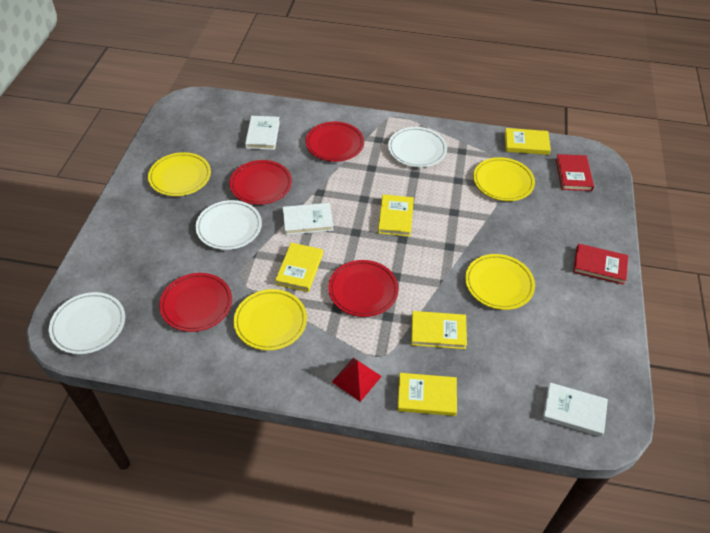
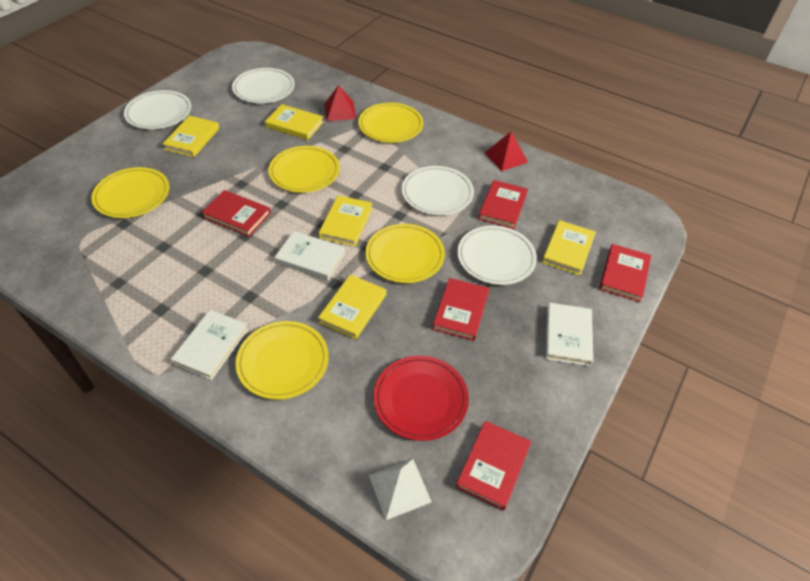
red book: [556,154,594,191] [573,244,628,285] = 2 -> [201,190,271,237] [432,278,489,341] [456,421,531,511] [478,180,528,229] [599,244,651,302] = 5
red plate: [159,273,232,332] [229,160,292,205] [306,122,364,162] [328,260,399,317] = 4 -> [373,356,469,441] = 1
red pyramid: [332,358,382,402] = 1 -> [324,85,357,121] [485,132,528,171] = 2
white plate: [49,292,125,354] [196,200,262,250] [388,127,447,167] = 3 -> [124,90,191,129] [232,68,295,103] [402,166,474,215] [457,226,537,285] = 4
white pyramid: none = 0 -> [369,459,432,520] = 1
yellow plate: [148,152,211,196] [234,289,307,350] [465,254,535,310] [473,157,535,201] = 4 -> [91,167,169,218] [236,321,329,400] [268,146,340,193] [358,103,424,143] [365,224,445,283] = 5

